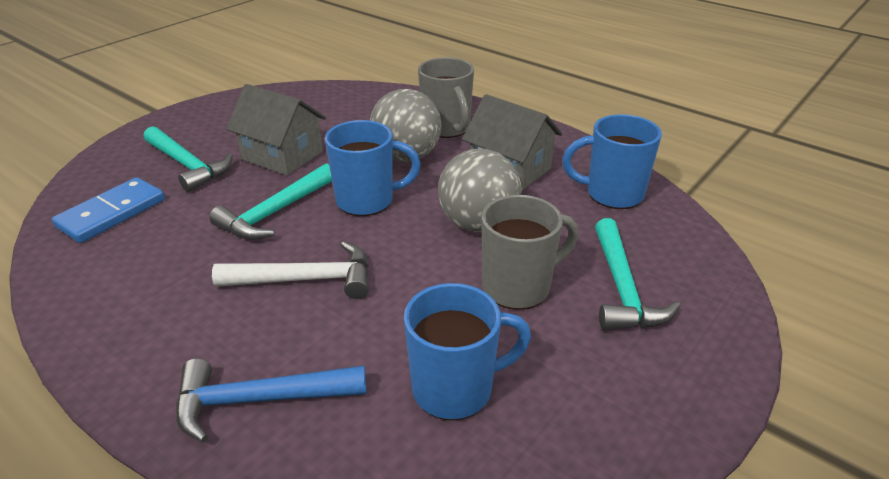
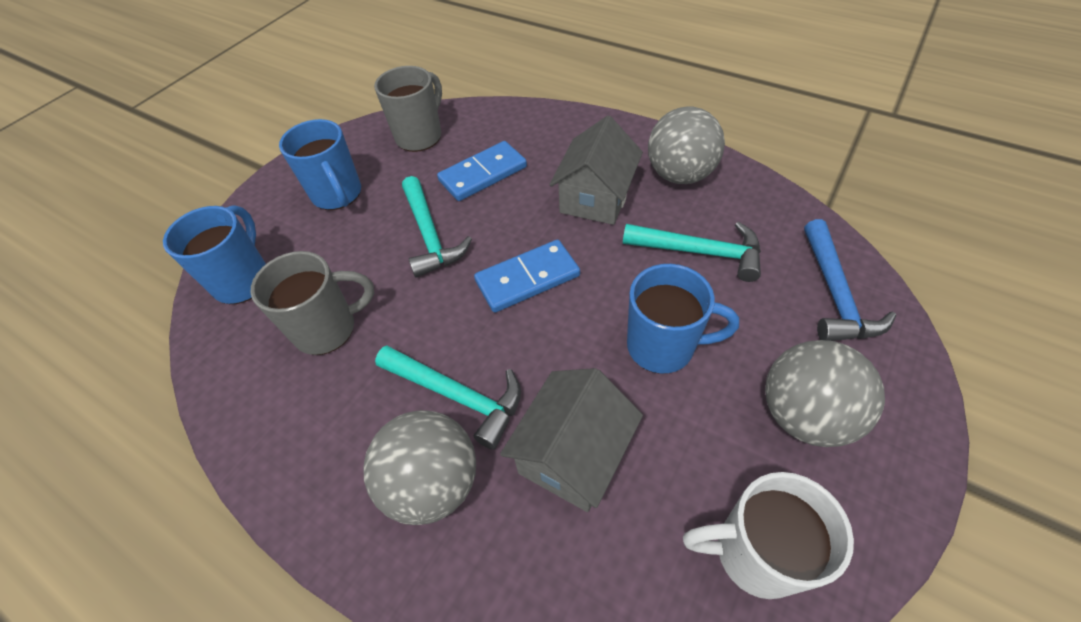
blue domino: [52,177,165,243] = 1 -> [437,141,527,201] [474,240,580,312] = 2
grey ball: [370,89,442,162] [438,149,522,232] = 2 -> [363,410,476,525] [648,106,725,184] [765,340,885,447] = 3
white hammer: [212,241,369,299] = 1 -> none = 0
white mug: none = 0 -> [683,472,854,599] = 1

